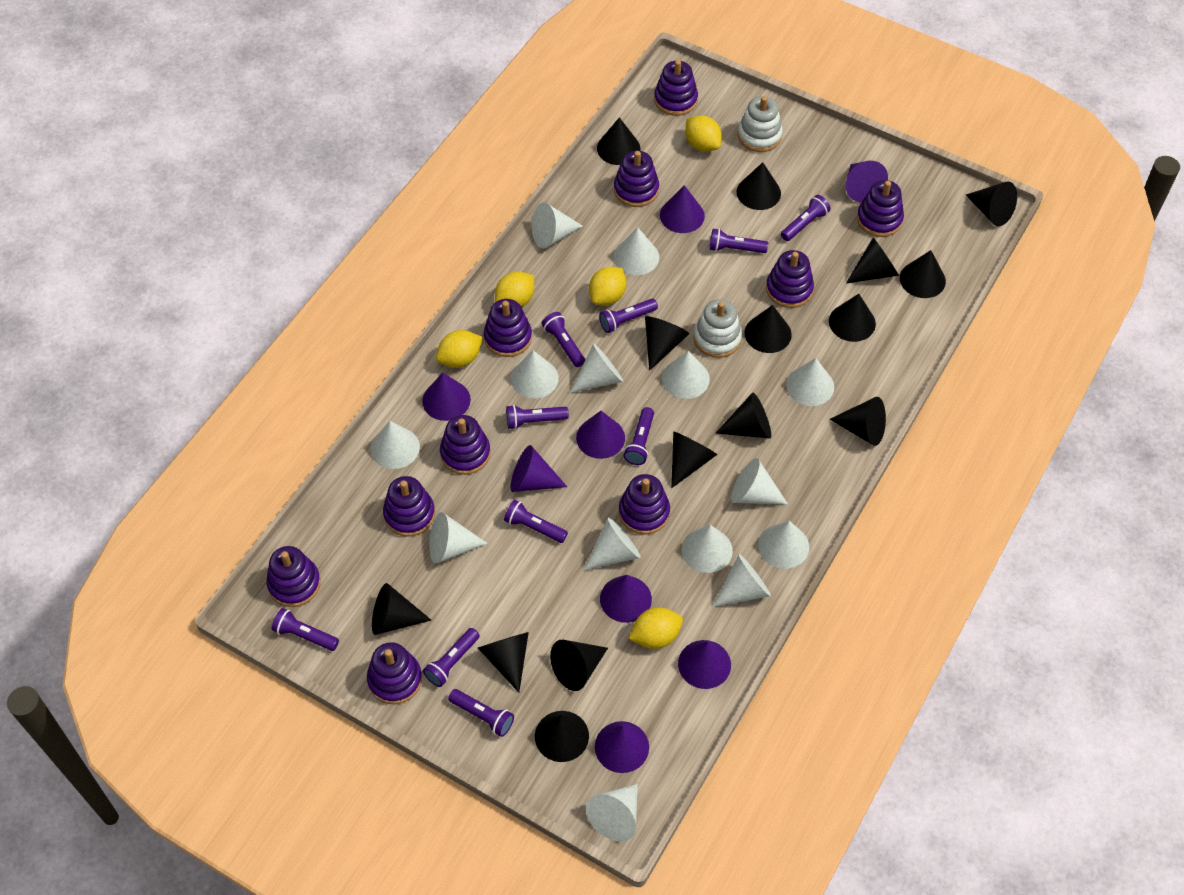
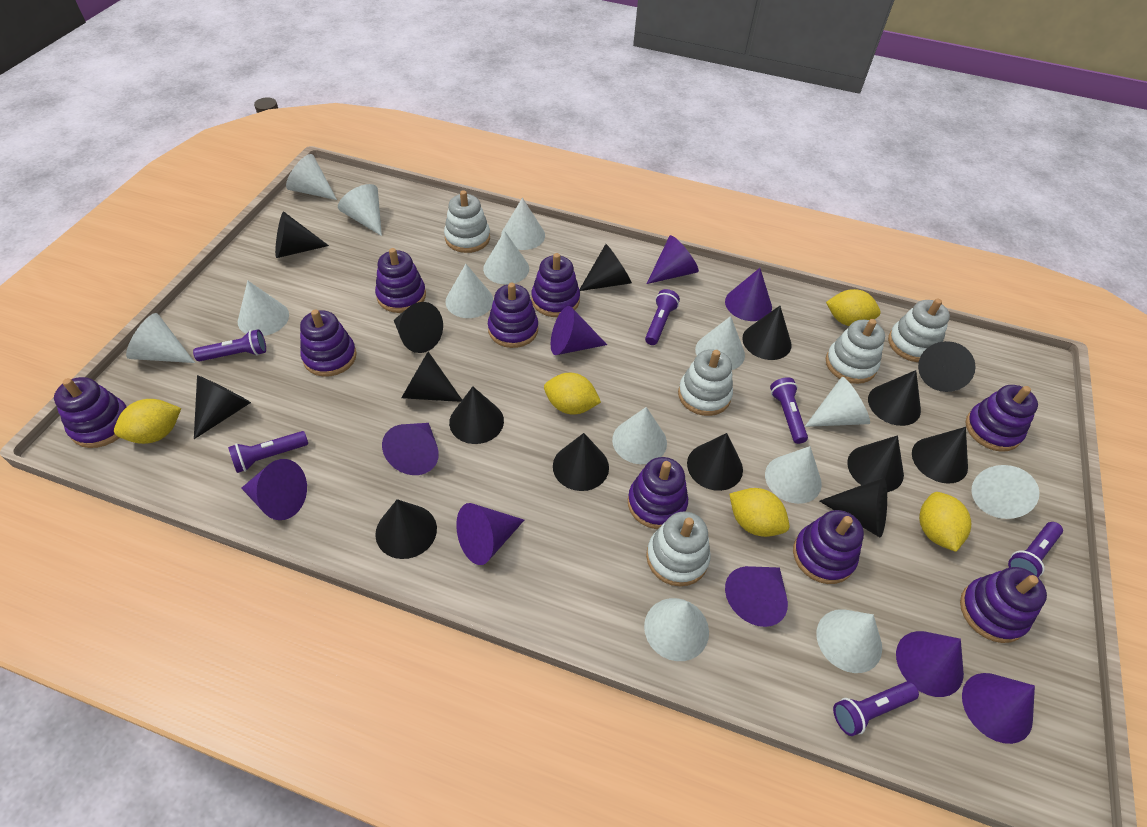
purple cone: [422,373,471,421] [511,445,567,492] [576,411,625,459] [595,721,649,773] [600,575,652,623] [660,185,705,233] [678,640,731,689] [846,161,888,203] = 8 -> [241,459,307,520] [382,423,439,475] [456,503,524,565] [551,306,607,355] [647,235,699,284] [725,268,772,321] [725,566,788,627] [896,631,964,697] [962,673,1035,744] = 9
purple flashlight: [272,608,339,651] [423,628,480,687] [448,689,514,737] [504,500,568,543] [506,405,569,429] [541,312,585,367] [599,299,658,333] [623,407,654,465] [710,229,768,253] [781,195,831,241] = 10 -> [193,329,266,362] [228,431,308,473] [645,289,680,345] [770,377,808,444] [833,681,919,736] [1008,522,1063,577] = 6
purple stacking toy: [266,546,321,607] [367,642,422,704] [383,476,435,536] [440,415,491,475] [484,299,532,357] [614,151,659,207] [619,474,670,535] [654,60,698,116] [766,250,814,308] [857,180,904,237] = 10 -> [54,377,127,448] [300,310,357,377] [375,248,426,313] [488,283,538,348] [531,253,580,317] [628,457,688,529] [793,510,864,584] [960,567,1047,643] [966,385,1038,452] = 9
white stacking toy: [694,299,742,358] [738,96,783,152] = 2 -> [444,190,490,253] [646,512,711,586] [678,349,733,416] [826,319,885,384] [888,299,950,362] = 5

